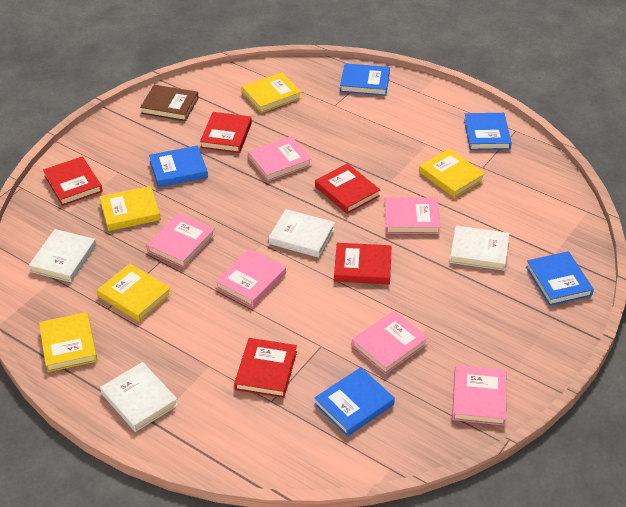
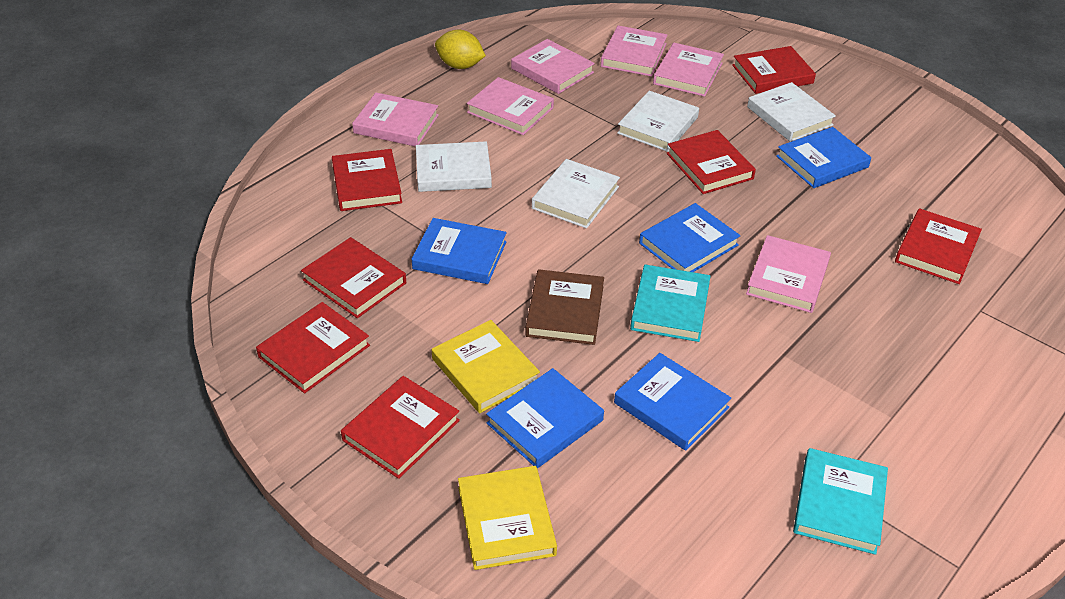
red book: [43,157,102,206] [200,112,252,153] [234,338,297,398] [315,163,380,214] [334,243,391,285] = 5 -> [256,302,370,393] [301,237,406,318] [332,149,402,211] [341,376,460,479] [667,130,756,194] [732,46,816,94] [895,208,982,284] = 7
turquoise book: none = 0 -> [630,265,711,342] [793,448,888,555] = 2
yellow book: [39,312,97,372] [97,263,172,322] [100,186,161,231] [242,72,301,113] [419,149,485,198] = 5 -> [432,320,540,413] [458,466,557,570] = 2
yellow lemon: none = 0 -> [435,30,486,69] = 1

